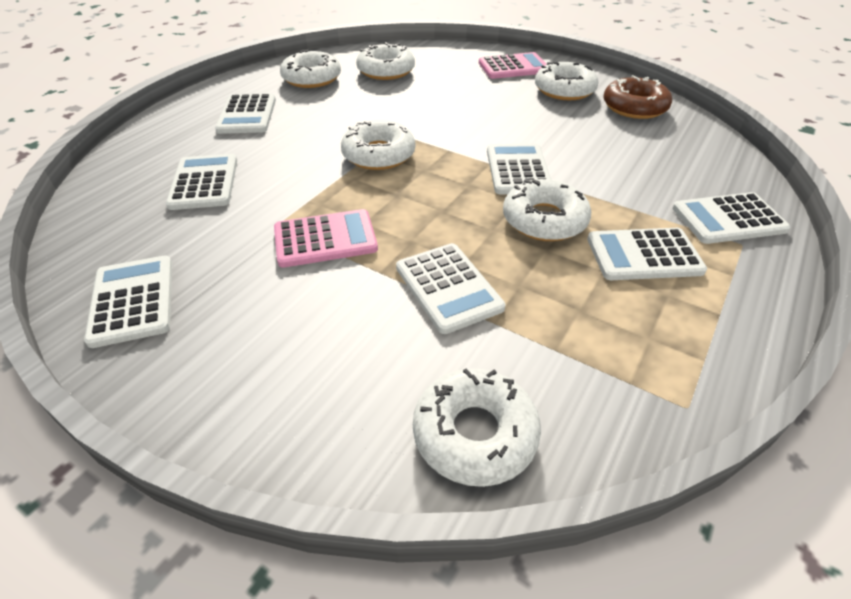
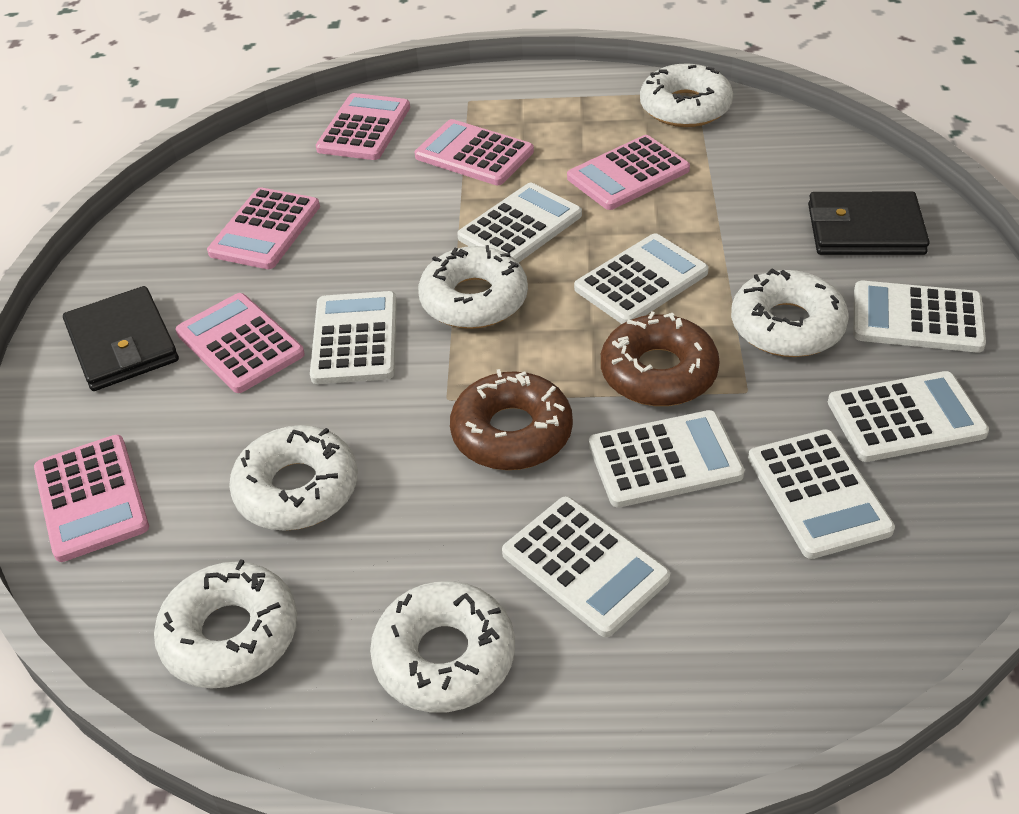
black wallet: none = 0 -> [63,286,179,391] [808,191,930,255] = 2
brown donut: [604,75,672,119] = 1 -> [450,369,573,470] [601,311,720,406] = 2
pink calculator: [274,209,378,268] [479,52,547,79] = 2 -> [34,435,149,562] [176,293,305,393] [207,187,320,269] [316,93,410,160] [415,119,534,185] [567,135,690,210] = 6
white calculator: [84,256,172,348] [166,154,237,210] [215,94,276,134] [396,243,505,334] [487,144,551,194] [587,228,707,280] [672,192,790,244] = 7 -> [310,291,397,384] [457,183,582,263] [502,496,670,637] [574,233,709,324] [589,410,745,508] [748,429,895,559] [828,371,989,462] [854,281,986,352] = 8

